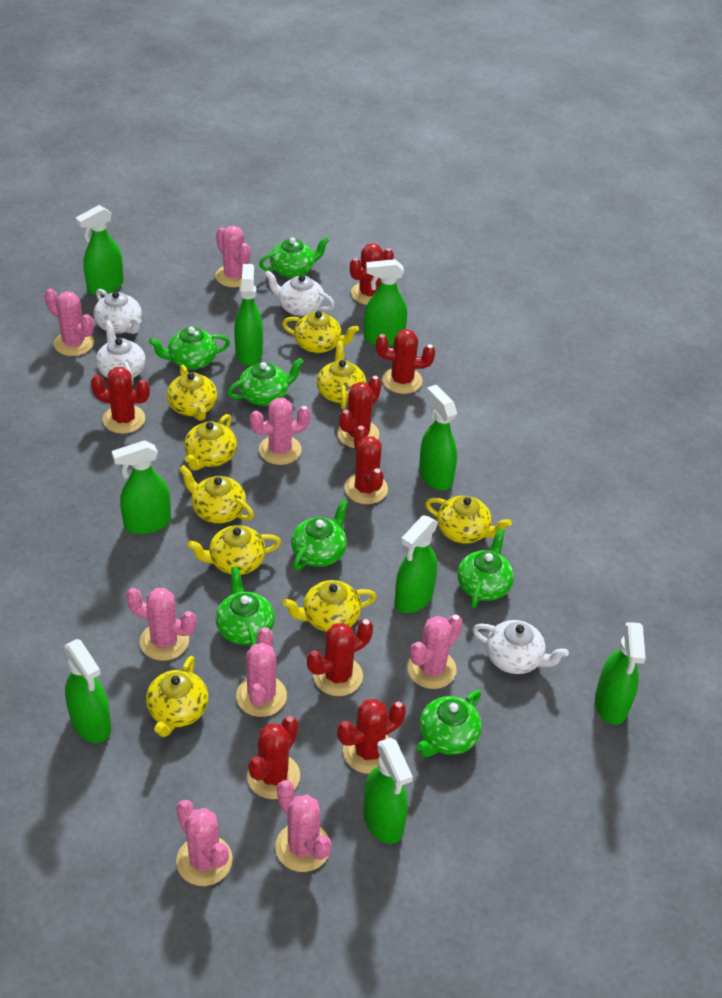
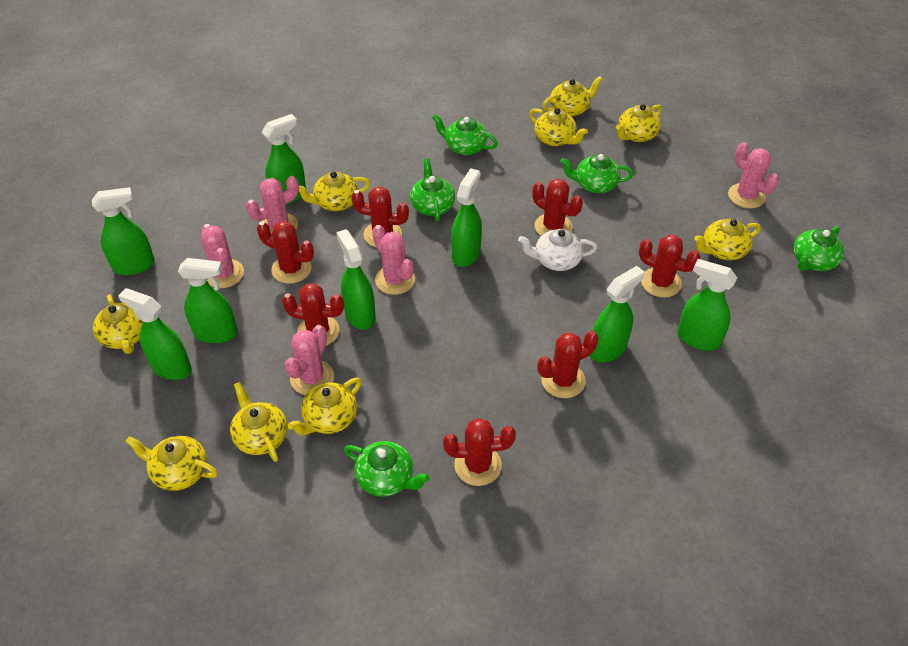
green spray bottle: [64,639,111,743] [75,205,124,295] [111,440,171,534] [234,264,263,366] [363,738,413,844] [364,259,407,346] [395,515,438,613] [419,385,457,490] [595,622,646,725] = 9 -> [92,187,155,275] [118,288,192,380] [178,258,238,343] [262,114,306,205] [336,229,376,330] [451,168,482,267] [590,266,645,362] [677,259,737,351] = 8
green teapot: [149,327,230,369] [215,567,275,649] [227,358,304,406] [259,236,329,278] [291,499,348,570] [417,690,482,757] [457,528,514,608] = 7 -> [344,441,429,497] [410,158,455,222] [432,114,498,155] [560,154,634,193] [793,226,844,271] = 5
pink cactus: [45,289,94,356] [126,588,197,661] [176,800,233,886] [215,226,251,288] [236,627,287,717] [250,398,311,465] [275,780,332,872] [407,614,463,689] = 8 -> [201,224,244,288] [246,176,299,234] [285,325,334,395] [372,225,415,295] [728,142,779,208] = 5
red cactus: [91,367,150,434] [247,716,300,799] [307,619,373,696] [337,376,382,448] [337,699,406,774] [344,426,388,504] [350,243,394,305] [376,329,435,394] = 8 -> [257,221,314,284] [282,283,344,346] [351,186,409,247] [443,418,516,486] [533,179,583,236] [537,331,599,398] [639,234,701,298] = 7
white teapot: [94,289,142,334] [96,321,146,385] [265,270,335,316] [473,620,569,674] = 4 -> [518,229,597,271] = 1

